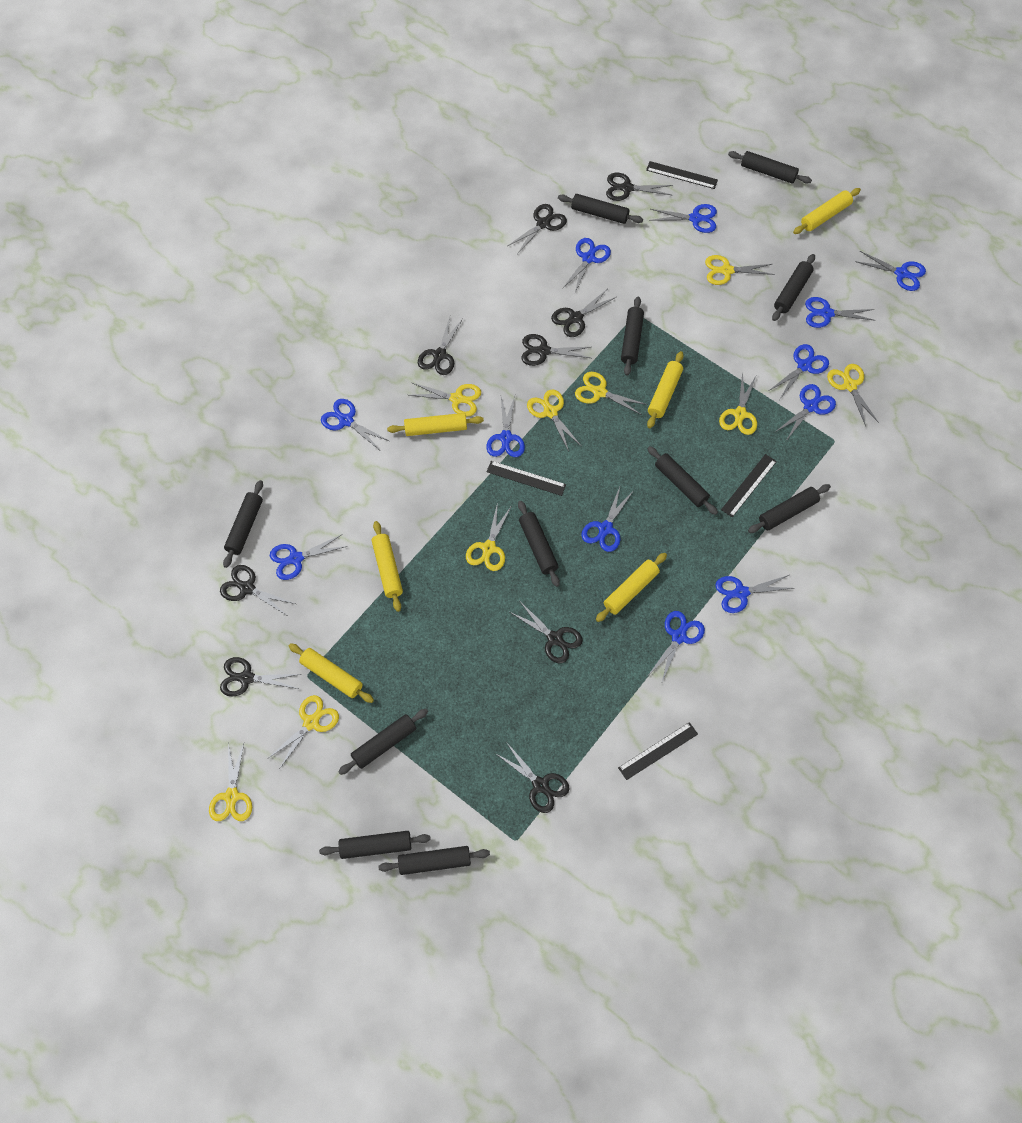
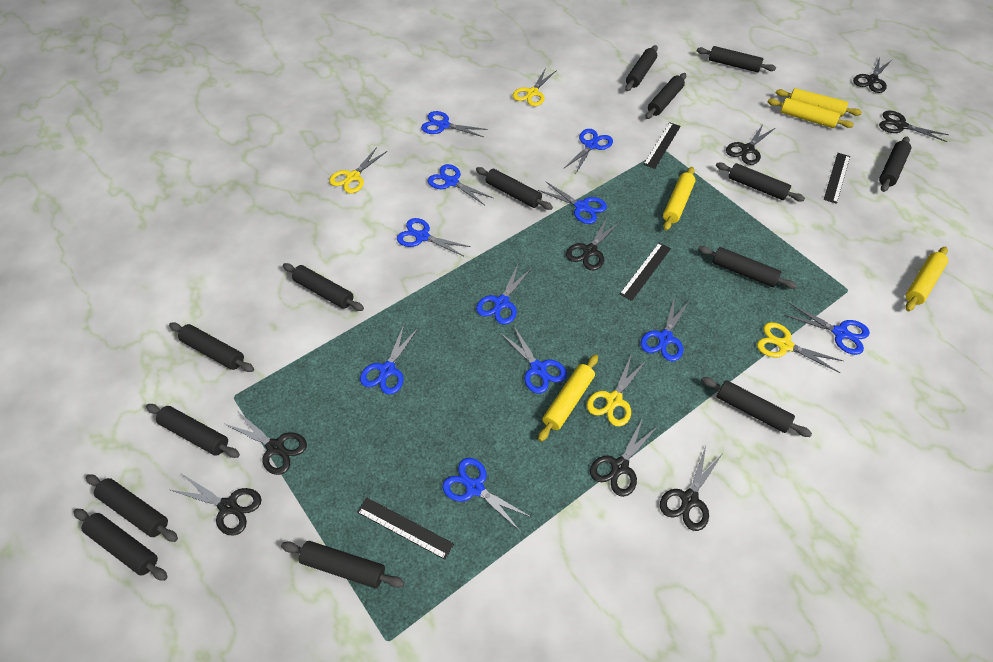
black rolling pin: [223,480,263,568] [319,831,431,859] [338,709,428,775] [378,846,490,875] [518,501,560,587] [558,194,643,224] [621,297,644,376] [647,446,718,515] [728,151,812,184] [748,484,831,533] [772,254,815,321] = 11 -> [74,509,168,581] [86,474,178,542] [146,404,240,458] [169,322,254,372] [281,541,404,588] [283,263,364,311] [476,167,553,210] [625,45,658,91] [646,73,686,119] [697,46,776,72] [698,246,797,289] [701,377,812,437] [716,162,805,201] [879,137,911,192] = 14
black scissors: [220,565,296,615] [220,657,301,697] [418,317,463,375] [495,742,569,813] [508,204,567,254] [510,602,583,663] [521,334,590,366] [551,289,616,337] [606,173,673,201] = 9 -> [171,474,262,536] [225,412,307,475] [566,216,620,271] [590,418,659,497] [660,446,722,531] [726,123,775,165] [853,57,892,93] [879,110,949,142] = 8
blue scissors: [270,534,348,580] [321,399,389,449] [486,396,525,457] [562,238,611,293] [581,487,634,552] [649,204,717,233] [649,611,705,682] [715,575,793,613] [769,344,829,399] [774,384,836,441] [805,297,876,328] [855,251,926,291] = 12 -> [360,325,419,395] [397,218,471,256] [421,111,488,137] [428,164,493,205] [442,458,532,532] [476,265,532,325] [500,325,567,394] [538,181,607,224] [564,129,613,173] [640,295,690,361] [785,304,870,355] = 11
yellow rolling pin: [289,643,374,703] [372,521,403,612] [387,413,484,436] [596,553,667,622] [647,351,684,428] [793,188,861,234] = 6 -> [538,355,598,442] [663,167,695,231] [768,98,854,128] [776,88,862,117] [905,247,948,311] = 5
yellow scissors: [209,743,252,821] [267,695,339,768] [410,382,481,417] [466,502,512,571] [527,390,582,451] [575,372,648,415] [705,255,775,285] [719,372,757,435] [827,364,879,426] = 9 -> [329,147,387,194] [512,68,557,106] [586,353,647,426] [757,322,843,373] = 4

